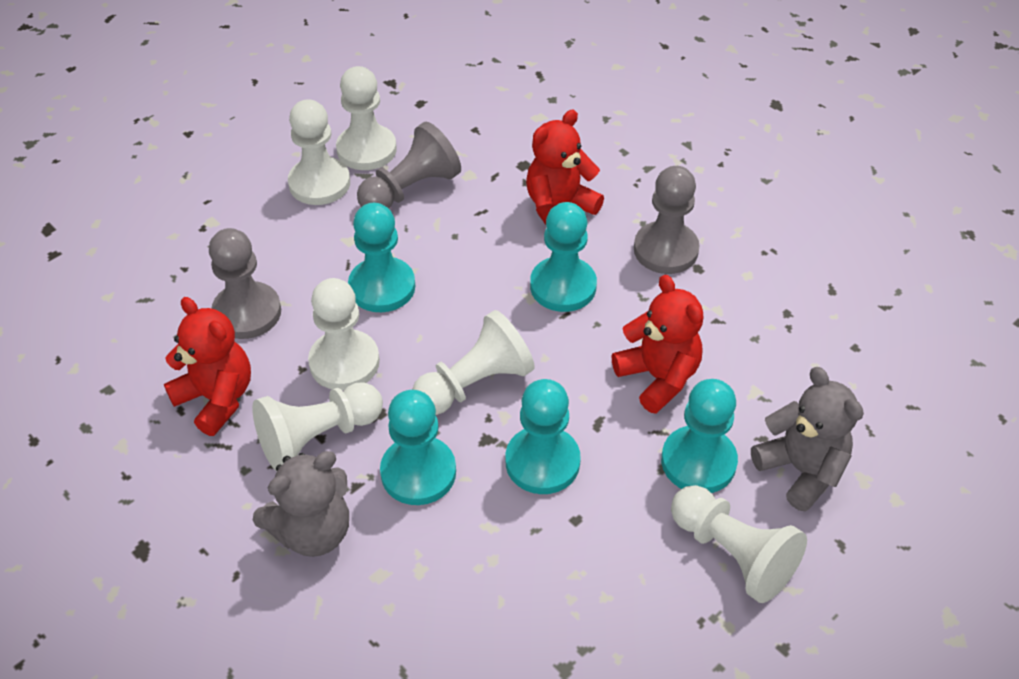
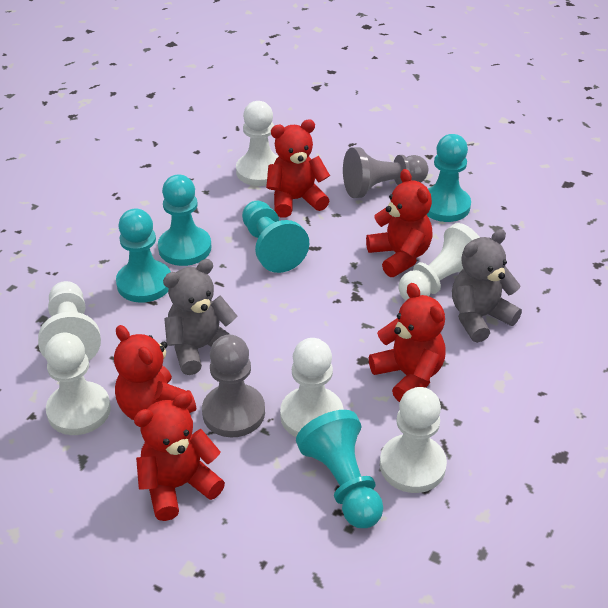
grey pawn: [209,228,281,339] [357,122,461,208] [634,166,700,274] = 3 -> [202,335,265,437] [343,147,428,198] = 2
red teddy bear: [164,297,251,436] [526,110,604,225] [612,275,703,414] = 3 -> [114,325,196,420] [134,392,225,521] [266,120,330,218] [366,169,433,277] [369,283,446,402] = 5

